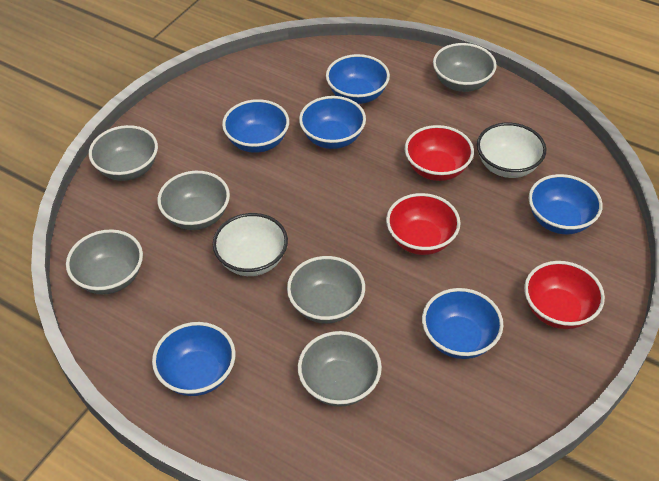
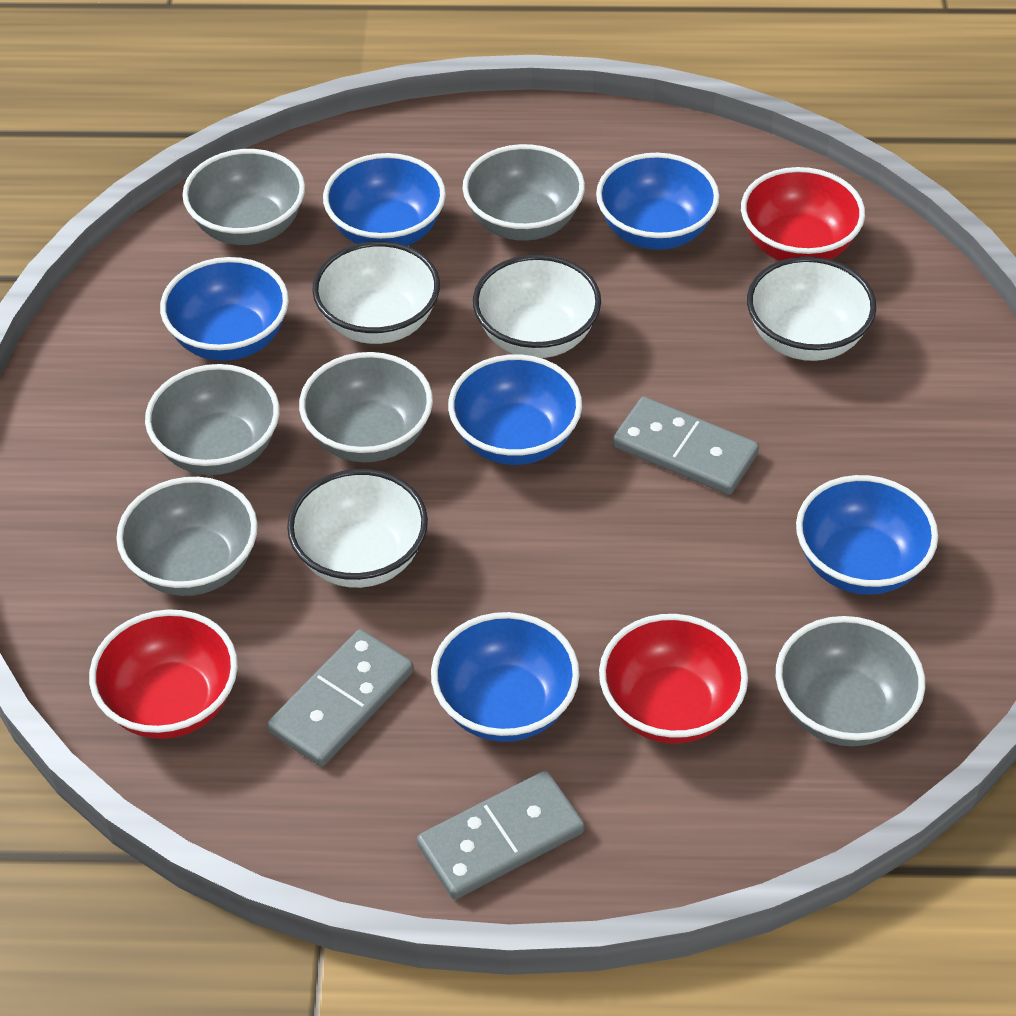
grey domino: none = 0 -> [267,629,414,766] [417,771,584,899] [613,397,759,495] = 3
white bowl: [213,213,288,276] [477,123,546,178] = 2 -> [287,469,428,588] [312,241,440,344] [473,255,601,358] [747,257,876,361] = 4

